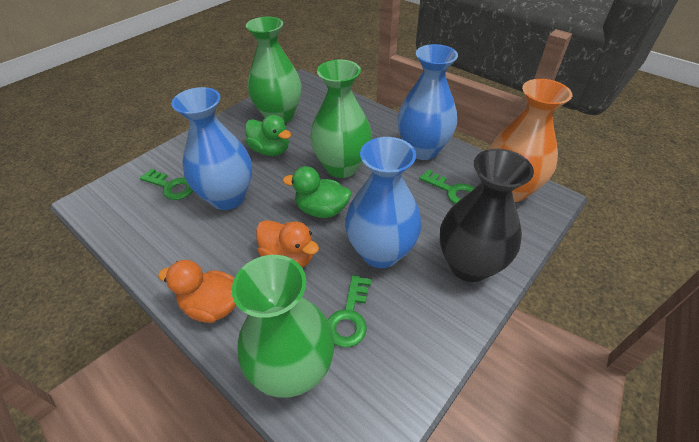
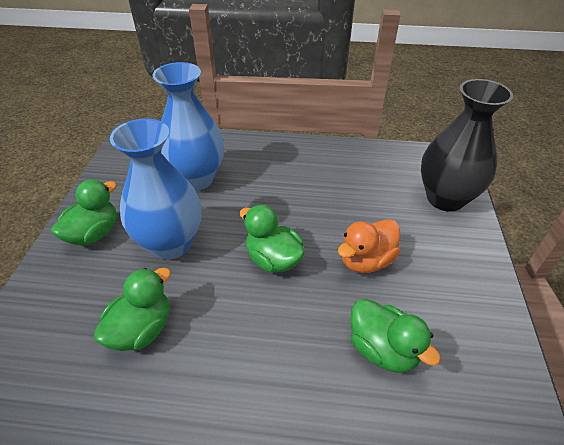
blue vase: [171,87,252,210] [345,137,422,268] [397,44,458,160] = 3 -> [110,118,201,260] [152,62,224,190] = 2
green duck: [245,115,291,156] [283,166,351,218] = 2 -> [51,179,117,245] [94,268,171,351] [239,205,305,273] [350,299,441,373] = 4
green key: [140,169,193,200] [328,275,371,347] [420,169,475,204] = 3 -> none = 0
green vase: [232,255,334,398] [246,17,301,123] [310,60,372,178] = 3 -> none = 0
orange duck: [158,260,236,323] [256,220,319,267] = 2 -> [338,219,400,273] = 1
orange vase: [488,79,572,202] = 1 -> none = 0

